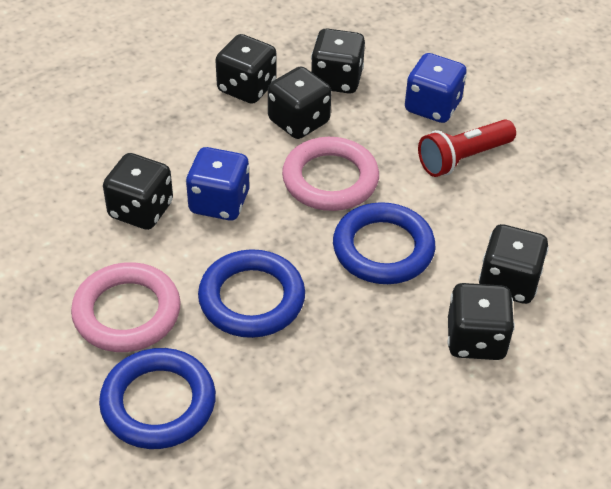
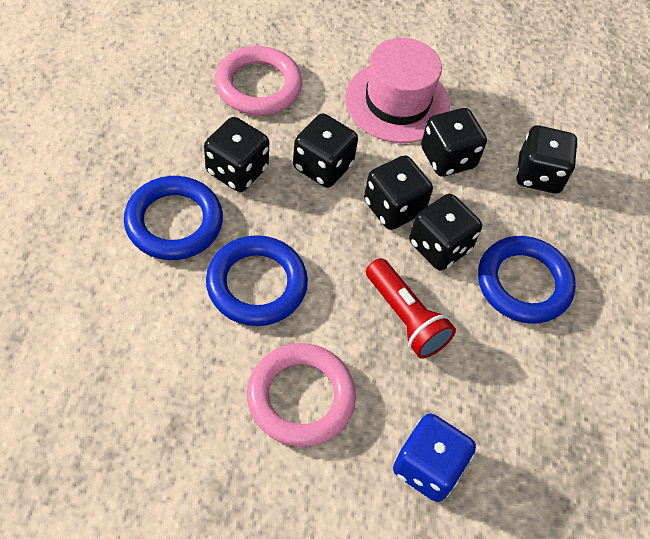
blue dice: [186,147,249,220] [405,53,467,123] = 2 -> [393,413,476,502] = 1
pink hat: none = 0 -> [345,38,450,143] = 1

